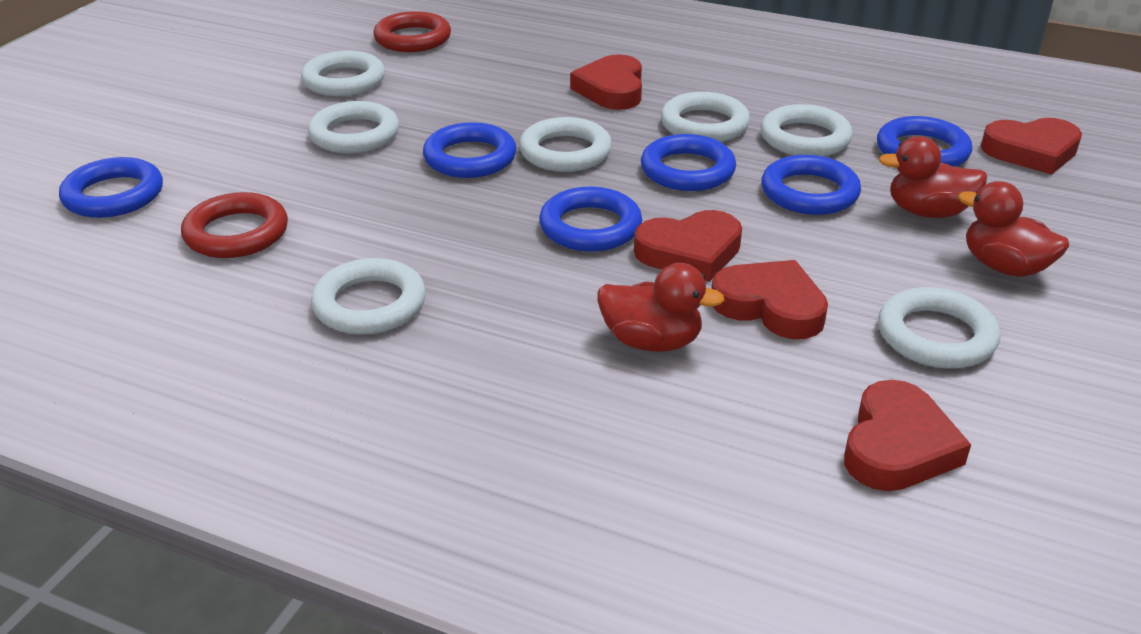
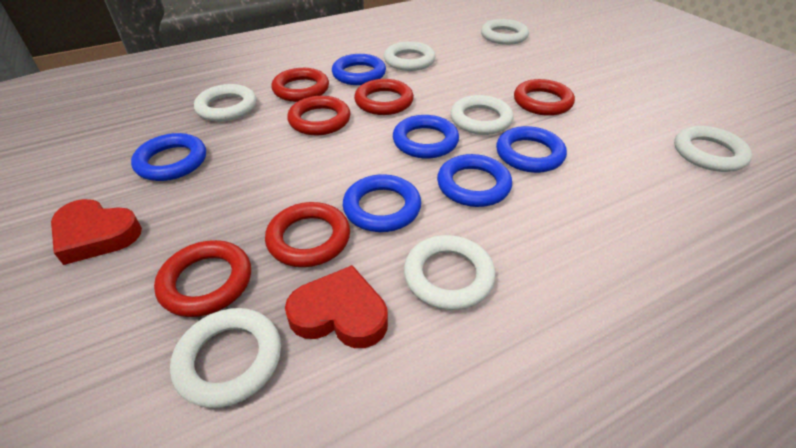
red duck: [598,263,725,352] [879,136,987,218] [958,181,1069,277] = 3 -> none = 0
red heart: [570,54,642,110] [634,210,742,282] [711,260,828,339] [844,380,971,491] [981,118,1082,175] = 5 -> [51,199,142,265] [285,265,388,348] = 2
red ring: [181,192,288,258] [373,11,451,52] = 2 -> [154,240,251,317] [265,202,350,267] [271,68,329,102] [287,96,351,135] [354,79,414,115] [514,79,575,116] = 6

